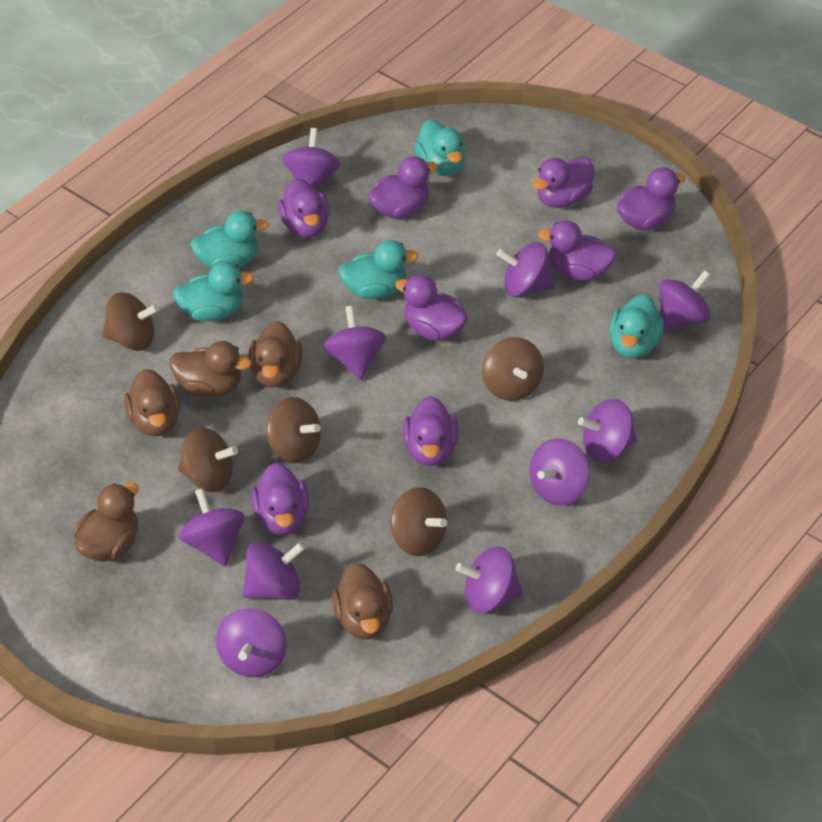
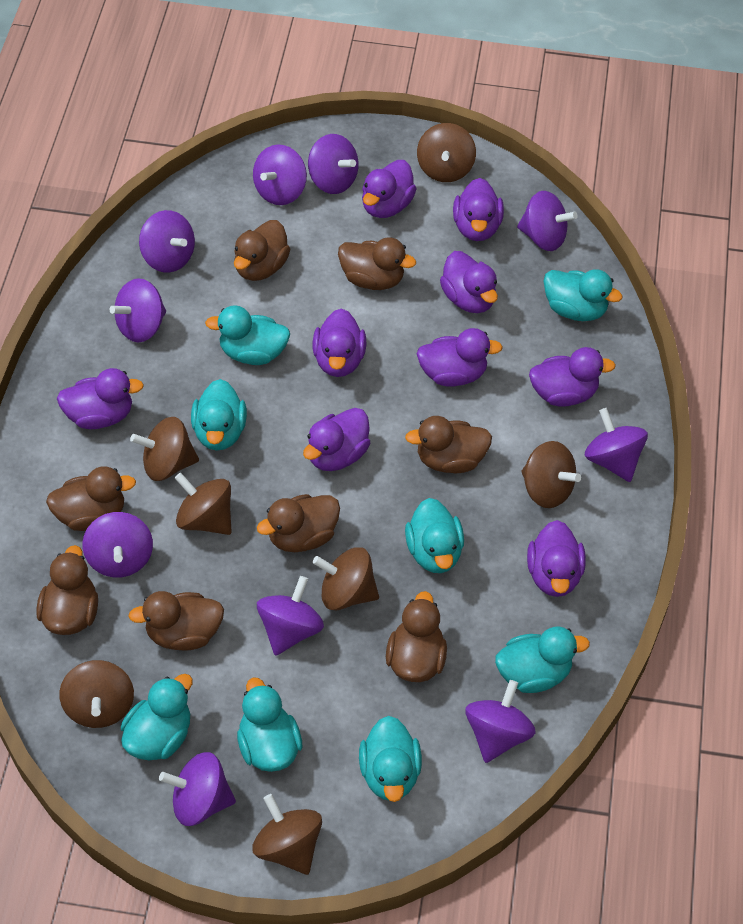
brown duck: [74,482,139,562] [124,369,181,436] [170,341,252,397] [249,321,302,388] [332,563,393,639] = 5 -> [36,545,98,635] [46,466,136,531] [128,591,224,651] [234,220,290,281] [257,494,340,552] [338,237,416,290] [386,591,447,682] [405,416,492,473] = 8
brown spinning top: [102,292,159,351] [178,427,238,492] [266,397,321,463] [390,487,447,556] [482,337,544,401] = 5 -> [59,660,134,728] [130,417,199,481] [175,473,232,535] [253,794,322,875] [313,547,379,610] [417,123,476,182] [521,441,581,508] = 7
purple duck: [251,463,309,535] [278,178,329,238] [368,156,438,219] [395,275,468,341] [403,396,458,466] [533,157,594,208] [538,220,616,281] [617,167,686,230] = 8 -> [57,368,144,429] [303,408,370,471] [312,308,366,377] [362,160,417,218] [417,328,503,387] [440,251,498,313] [453,178,504,241] [527,520,586,597] [529,347,616,407] = 9
turquoise duck: [173,262,254,322] [190,211,269,269] [338,240,419,299] [414,120,466,176] [609,294,664,358] = 5 -> [121,674,193,760] [191,379,247,451] [205,305,290,365] [237,678,303,772] [359,716,422,802] [405,498,464,573] [495,627,590,693] [543,269,622,321] = 8

